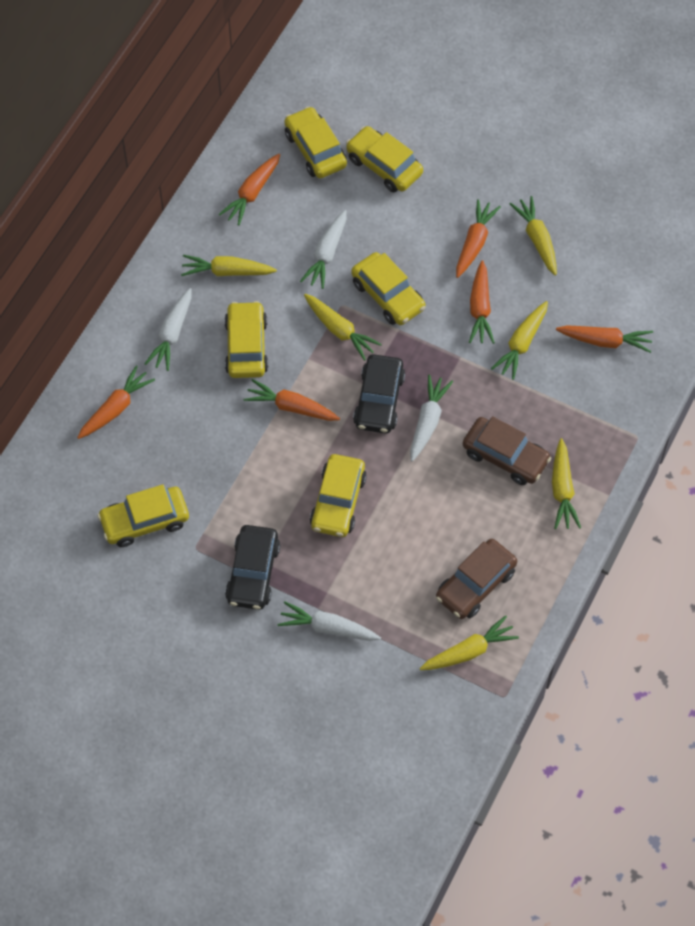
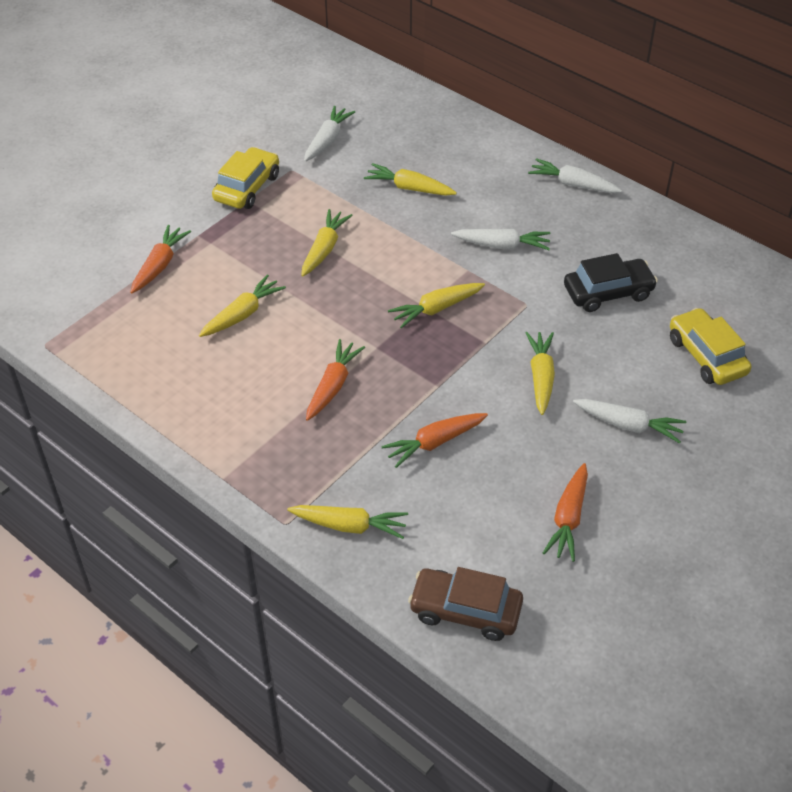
black car: [225,525,280,610] [353,354,405,433] = 2 -> [564,253,658,312] = 1
brown car: [436,539,517,619] [463,416,551,485] = 2 -> [408,567,523,641] = 1
orange carrot: [77,365,155,439] [218,154,280,225] [244,379,340,421] [456,199,501,278] [469,260,495,344] [556,325,653,353] = 6 -> [130,225,191,294] [306,339,365,421] [381,413,488,468] [543,463,588,562] = 4
yellow car: [97,484,189,547] [224,301,268,378] [285,106,347,178] [310,454,367,537] [346,126,423,193] [351,252,426,325] = 6 -> [212,147,279,209] [670,308,751,385] = 2

